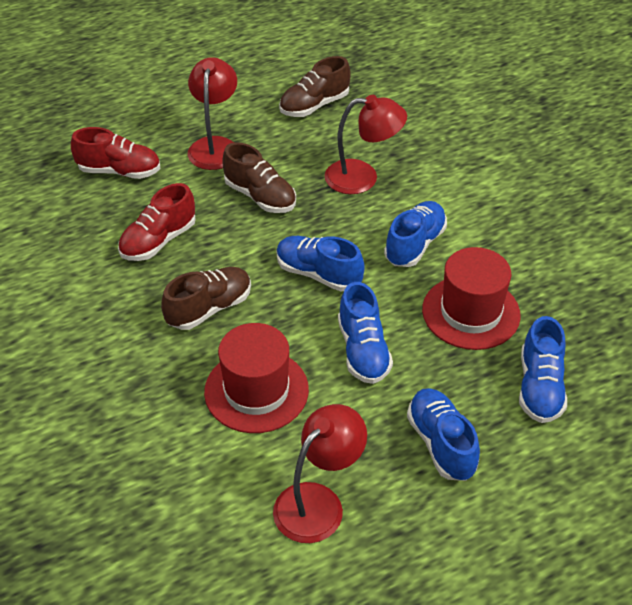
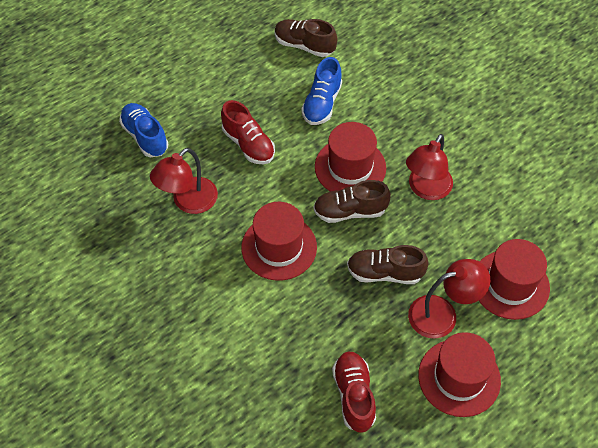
blue shoe: [277,236,365,291] [338,282,393,384] [384,201,447,267] [407,388,480,481] [519,316,567,423] = 5 -> [119,103,168,157] [301,57,342,125] = 2
red hat: [204,323,309,433] [422,247,521,350] = 2 -> [241,202,317,281] [315,122,386,191] [418,332,501,417] [479,239,550,320] = 4

